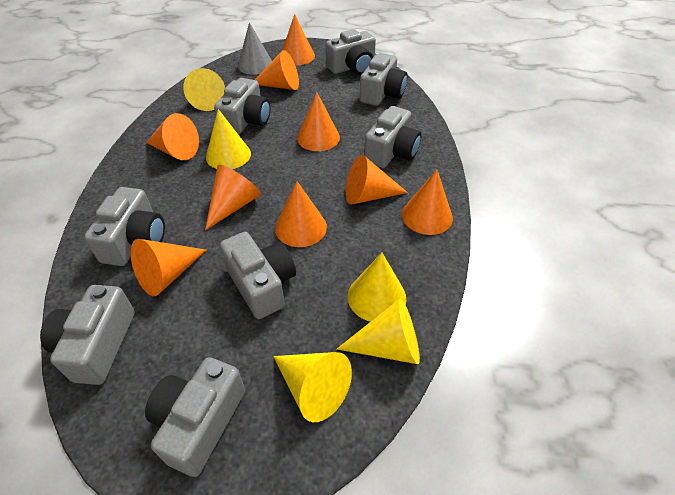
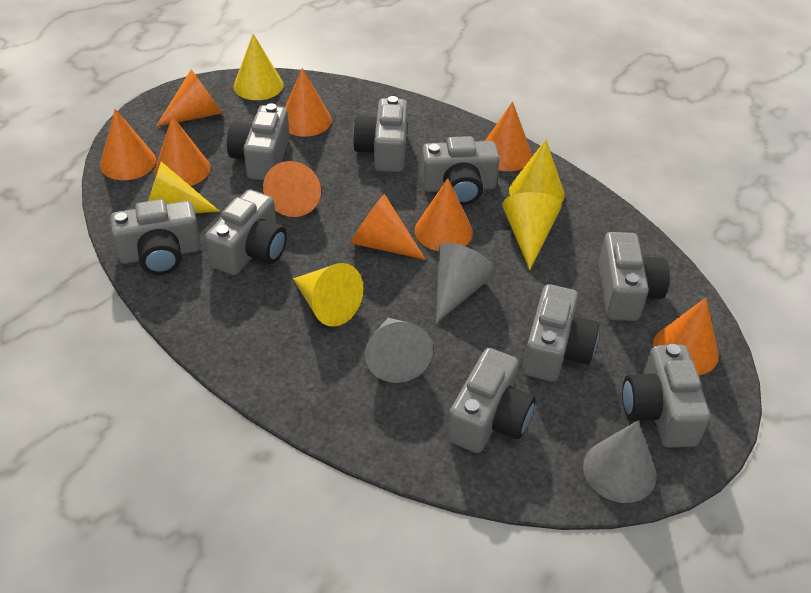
grey camera: [40,285,135,385] [84,187,165,266] [145,357,245,477] [214,78,271,135] [220,232,296,319] [325,29,376,75] [359,53,407,106] [364,106,422,168] = 8 -> [110,199,201,275] [205,189,287,275] [227,103,290,180] [353,96,408,172] [421,136,500,205] [447,348,536,453] [523,284,599,382] [598,232,670,321] [622,344,710,448] = 9
grey cone: [237,22,272,75] = 1 -> [365,318,433,383] [436,243,496,323] [583,421,656,503] = 3

